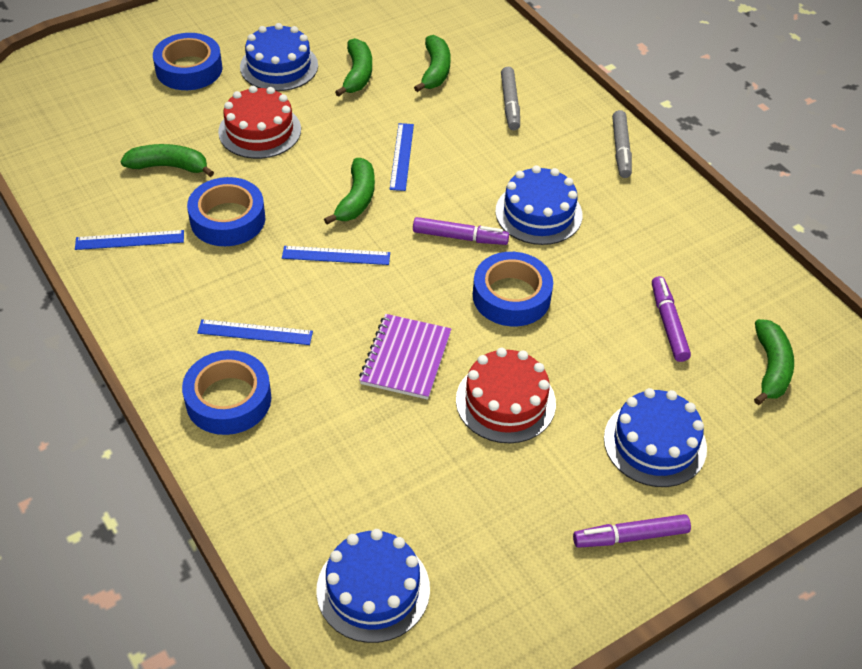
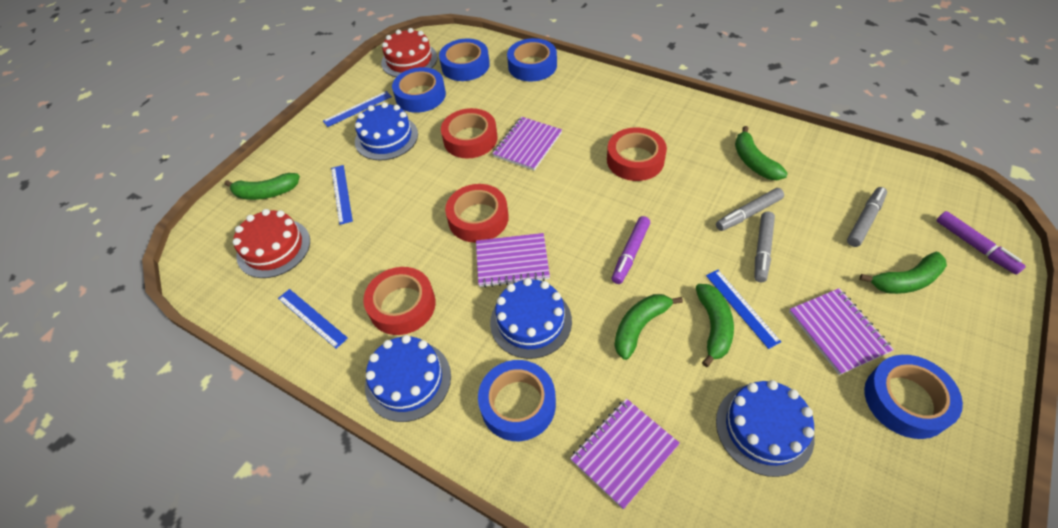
blue tape: [153,33,223,90] [182,350,271,435] [187,177,265,246] [473,252,553,326] = 4 -> [392,67,446,113] [439,39,490,81] [478,360,556,441] [507,38,557,81] [864,355,963,439] = 5
grey marker: [501,67,520,130] [612,110,632,178] = 2 -> [716,188,784,231] [754,212,775,283] [847,187,887,247] = 3
purple marker: [413,217,509,245] [573,514,691,548] [652,276,691,362] = 3 -> [612,216,650,284] [936,211,1026,275] = 2
purple notebook: [359,314,451,400] = 1 -> [476,233,550,288] [492,117,562,171] [570,398,680,509] [789,288,894,375] = 4
red tape: none = 0 -> [363,267,436,335] [441,108,497,158] [445,184,509,243] [607,127,667,181] = 4

